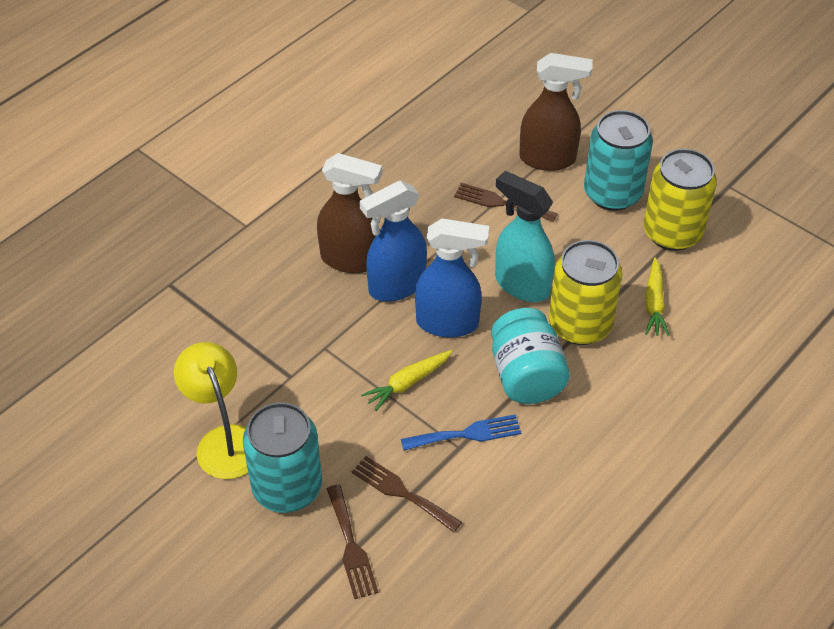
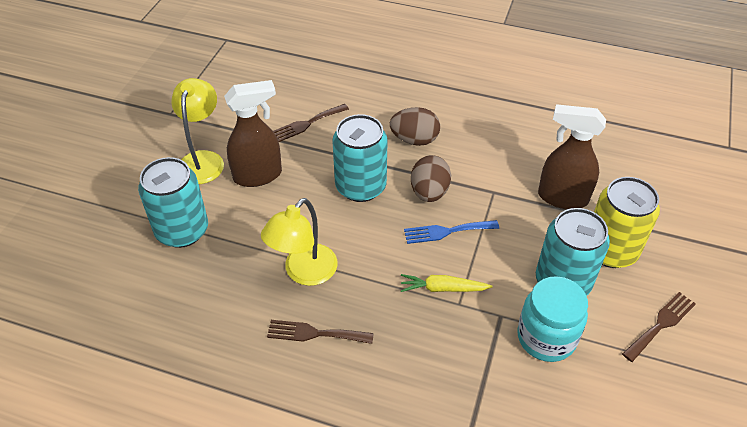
blue spray bottle: [360,181,427,302] [415,219,489,338] = 2 -> none = 0
brown egg: none = 0 -> [390,107,440,146] [411,155,451,202] = 2
turquoise can: [243,402,322,513] [584,110,653,211] = 2 -> [138,157,208,248] [332,114,388,202] [536,208,610,296] = 3
turquoise spray bottle: [495,171,555,302] = 1 -> none = 0
yellow can: [549,240,622,345] [643,149,717,251] = 2 -> [594,177,660,268] = 1
yellow carrot: [361,350,453,411] [645,257,670,336] = 2 -> [401,274,493,292] = 1
yellow lamp: [174,342,248,479] = 1 -> [171,78,224,184] [261,198,338,286] = 2

